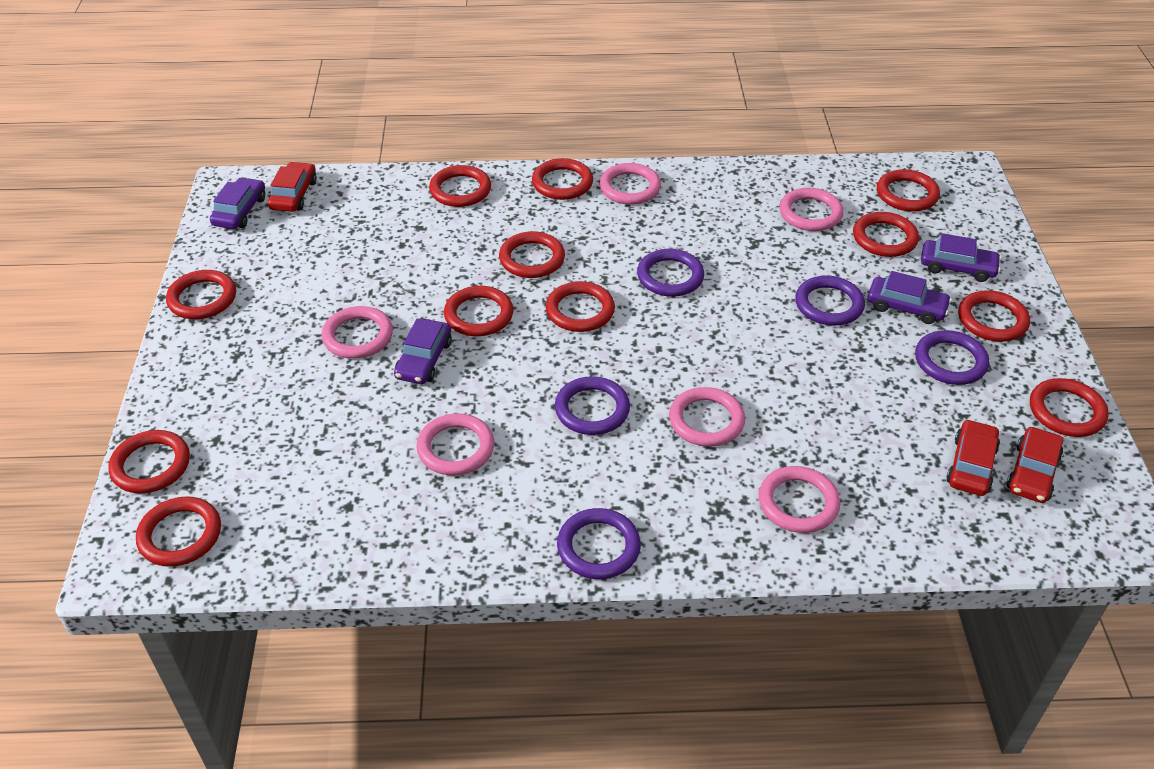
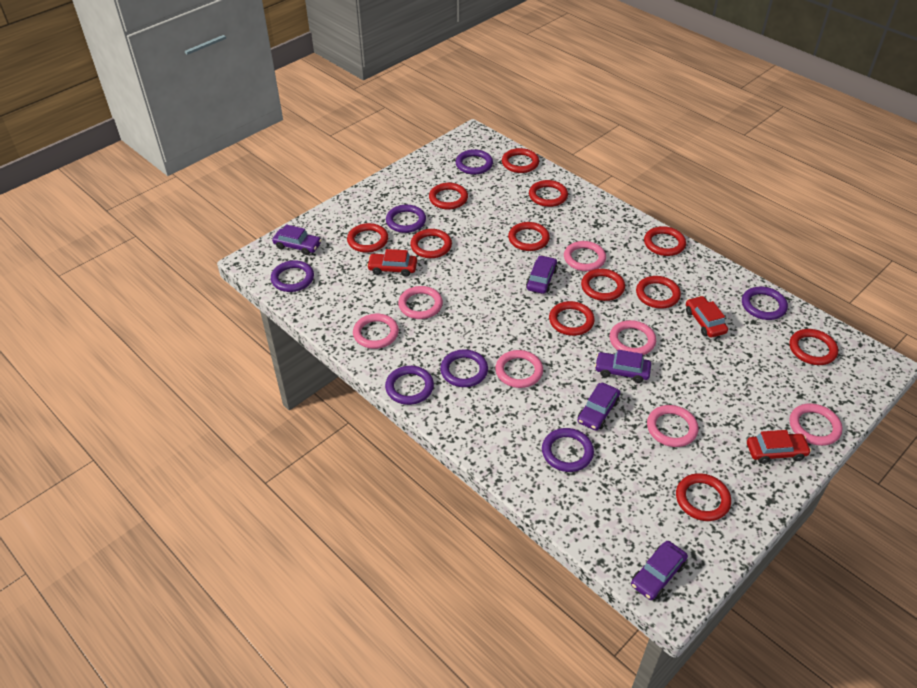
pink ring: [321,306,393,359] [416,414,494,475] [599,163,661,205] [669,387,745,447] [759,466,840,533] [780,188,843,231] = 6 -> [353,314,399,349] [398,286,443,319] [495,350,543,388] [564,241,606,271] [610,320,656,355] [647,405,698,447] [789,403,842,446] = 7
purple car: [210,177,265,229] [394,319,452,384] [868,271,952,324] [921,233,1001,282] = 4 -> [272,224,321,255] [526,255,558,294] [578,383,620,431] [595,350,651,383] [631,541,688,600] = 5
purple ring: [555,376,630,435] [557,508,641,579] [637,249,704,297] [795,275,865,326] [915,330,989,385] = 5 -> [271,260,314,292] [385,366,434,405] [386,205,426,233] [440,349,488,387] [456,149,493,174] [542,428,594,472] [742,287,788,320] = 7

